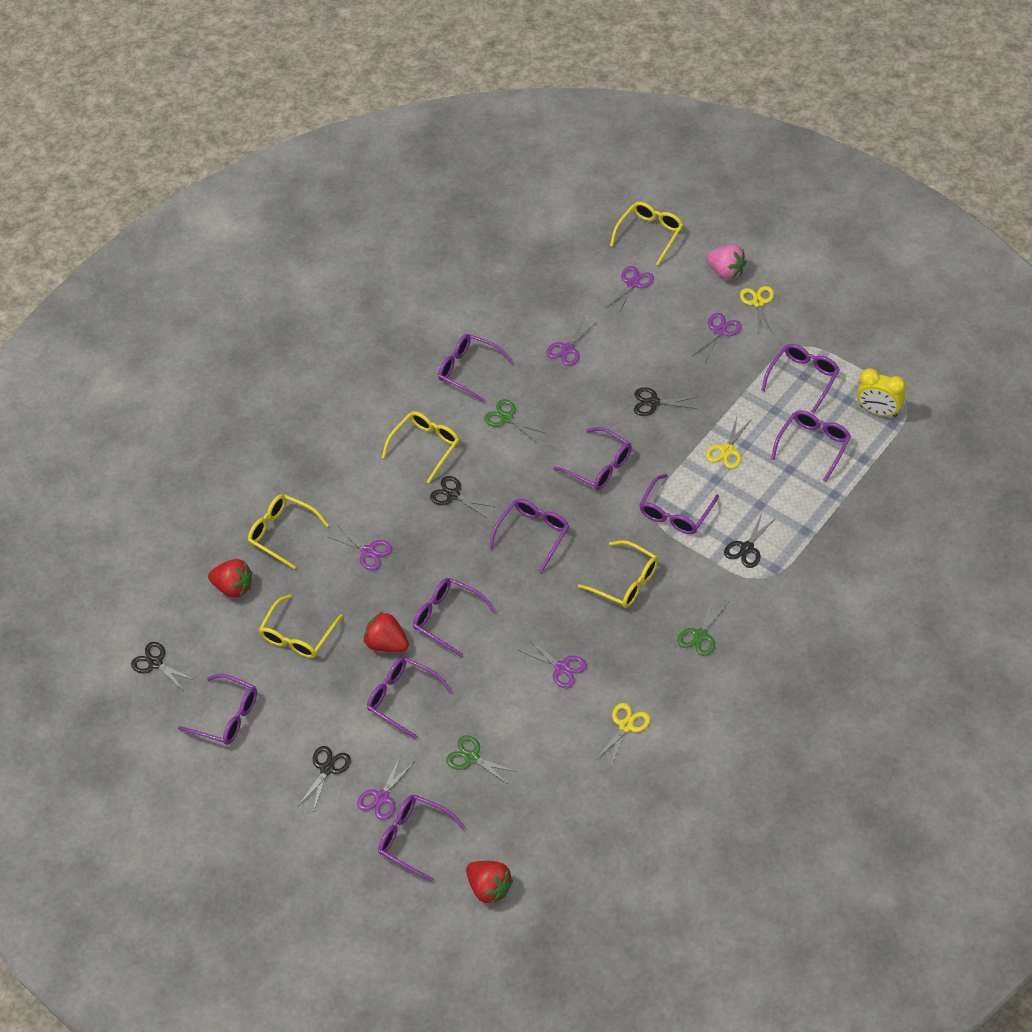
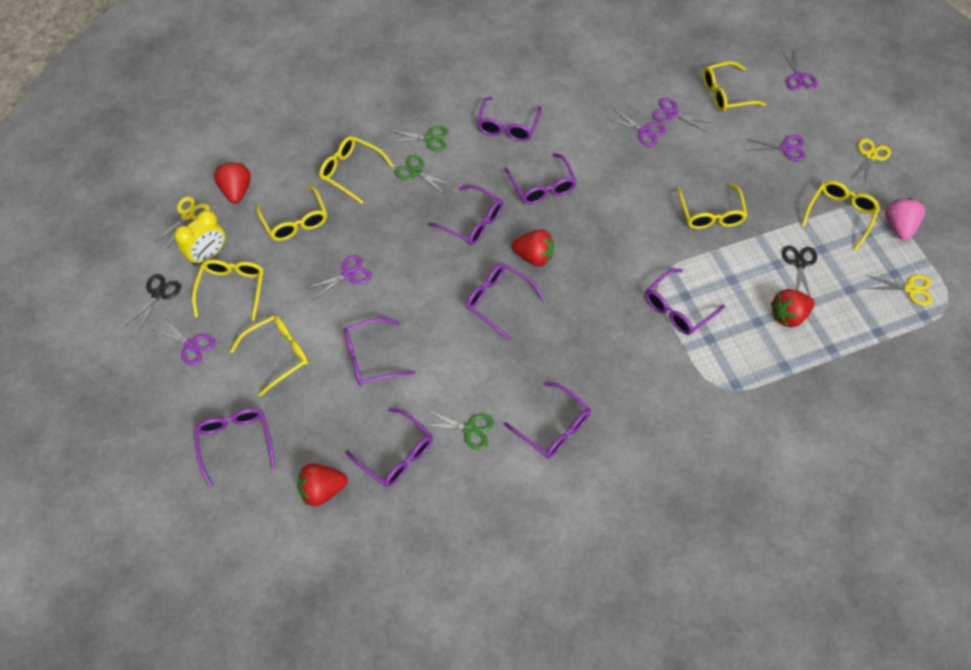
black scissors: [131,642,194,691] [298,746,351,813] [430,476,494,518] [634,387,698,416] [724,513,777,568] = 5 -> [125,274,181,331] [782,246,817,297] = 2
purple glasses: [178,674,257,745] [367,657,452,740] [378,795,466,882] [413,578,496,657] [438,334,513,403] [489,499,569,573] [553,427,632,490] [639,474,719,534] [761,344,840,413] [771,410,851,482] = 10 -> [194,408,275,487] [344,318,415,386] [345,408,433,487] [429,185,503,245] [466,263,545,341] [477,97,542,142] [504,382,591,459] [505,153,577,204] [645,269,725,335] = 9
red strawberry: [208,559,252,598] [364,612,409,652] [466,861,513,905] = 3 -> [214,162,251,204] [297,463,348,507] [511,229,554,267] [771,289,815,327] = 4
yellow glasses: [248,494,329,569] [259,595,343,658] [382,411,459,483] [578,540,658,608] [610,202,683,266] = 5 -> [192,259,264,321] [230,315,308,397] [256,185,327,241] [319,136,394,204] [677,183,748,229] [703,61,766,112] [801,181,880,250] = 7

